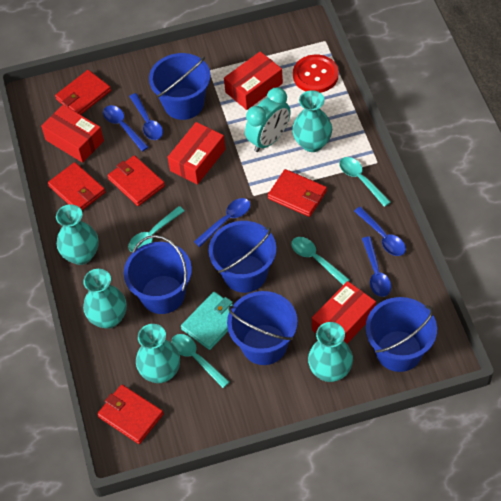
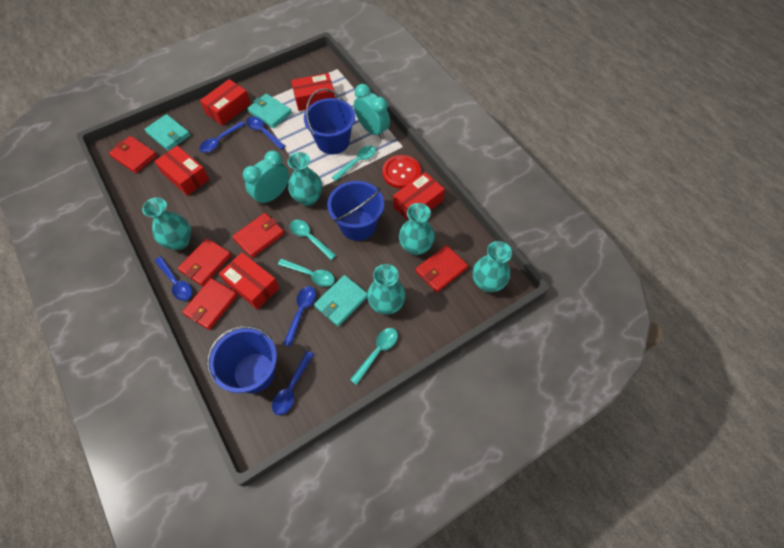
blue bucket: [124,235,192,314] [149,53,211,120] [209,221,276,293] [227,291,298,365] [366,297,437,372] = 5 -> [207,326,277,393] [304,88,355,154] [327,181,384,241] = 3
red box: [41,105,104,163] [168,122,225,185] [224,51,283,110] [312,281,376,344] = 4 -> [154,146,209,196] [200,79,251,126] [219,252,279,310] [291,73,335,111] [393,172,445,220] = 5
turquoise clock: [245,87,291,152] = 1 -> [243,151,289,206] [354,84,390,139] = 2
turquoise wallet: [181,292,233,350] = 1 -> [145,114,190,151] [247,94,292,128] [314,275,367,327] = 3

